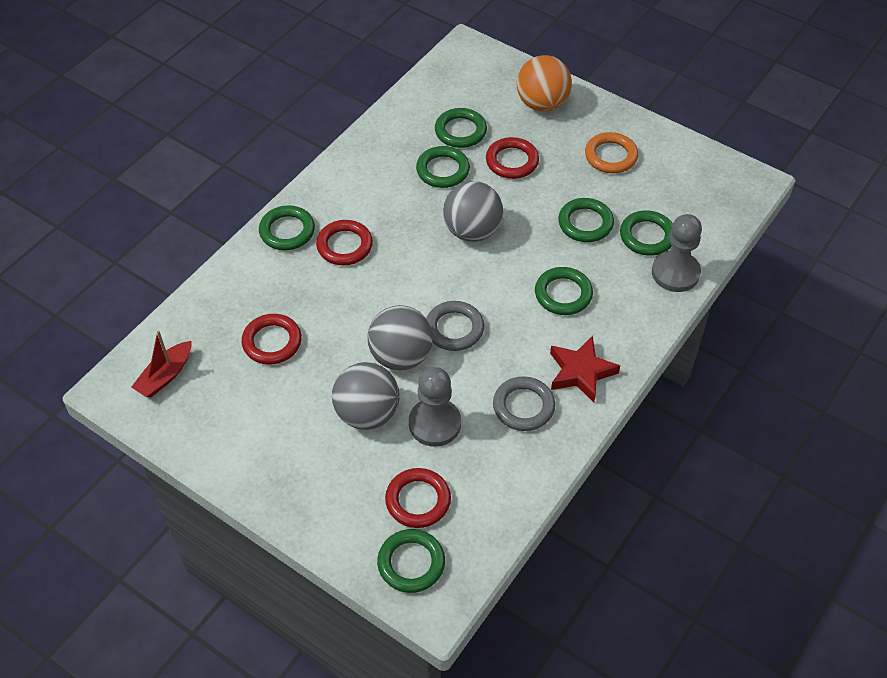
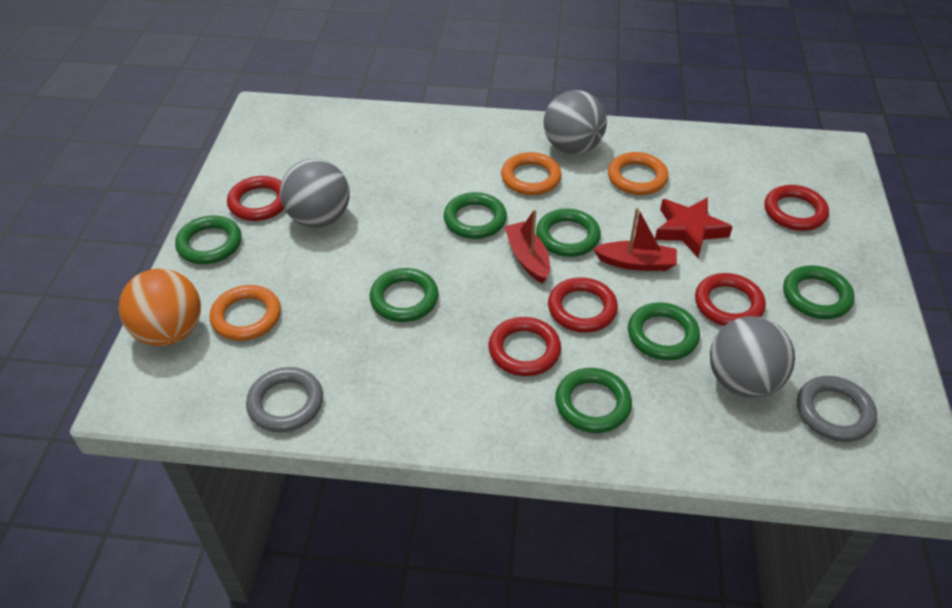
grey pawn: [409,367,461,447] [652,214,702,292] = 2 -> none = 0
orange ring: [585,132,638,173] = 1 -> [209,285,281,341] [501,152,562,195] [608,152,669,195] = 3
red boat: [132,331,191,397] = 1 -> [504,209,550,283] [593,207,677,271] = 2
red ring: [242,314,302,365] [316,220,373,265] [385,468,451,528] [486,137,539,179] = 4 -> [227,176,284,221] [489,317,561,376] [548,277,618,333] [695,273,766,326] [764,185,829,231] = 5

